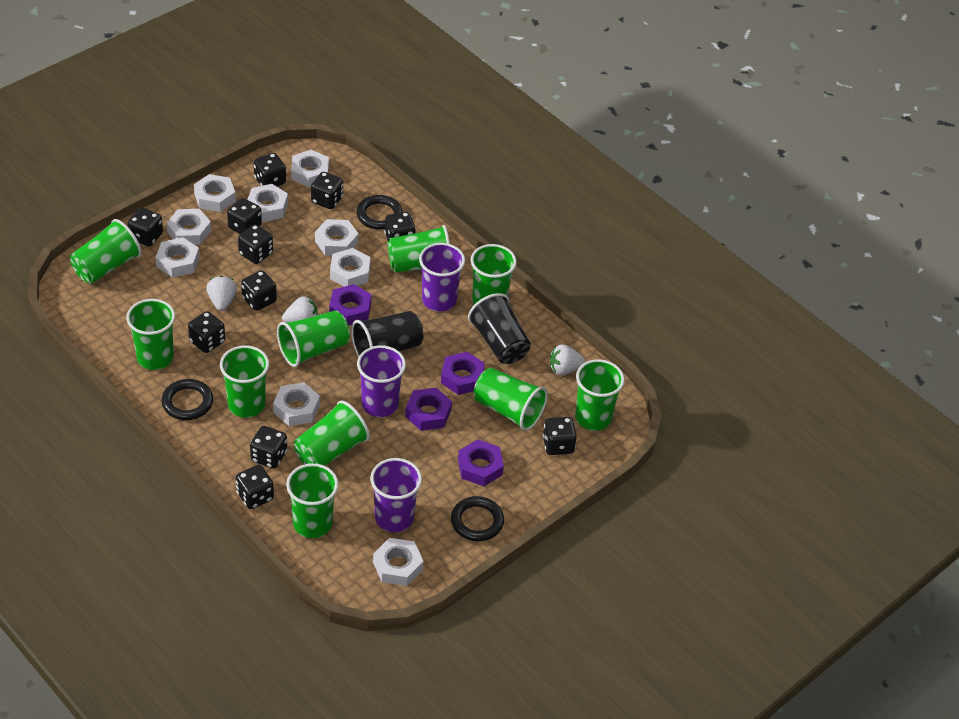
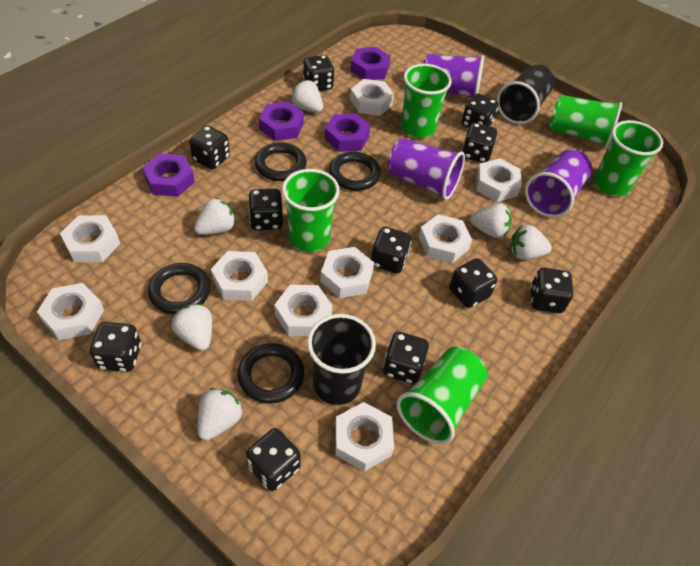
black ring: [162,379,213,420] [357,195,403,230] [451,496,504,541] = 3 -> [148,263,211,314] [237,343,304,404] [255,142,307,181] [329,152,381,191] = 4
green cup: [70,219,142,284] [126,299,175,370] [220,345,269,418] [277,310,350,367] [286,463,338,538] [294,400,370,466] [387,225,450,273] [471,244,517,305] [474,368,548,431] [575,359,625,431] = 10 -> [282,169,340,252] [397,347,488,444] [401,64,452,138] [550,95,622,148] [594,120,663,196] = 5
white strawberry: [206,276,237,311] [282,296,318,323] [550,344,585,375] = 3 -> [171,304,212,351] [194,198,236,235] [198,388,243,441] [291,80,323,112] [470,203,512,238] [510,225,552,260] = 6

